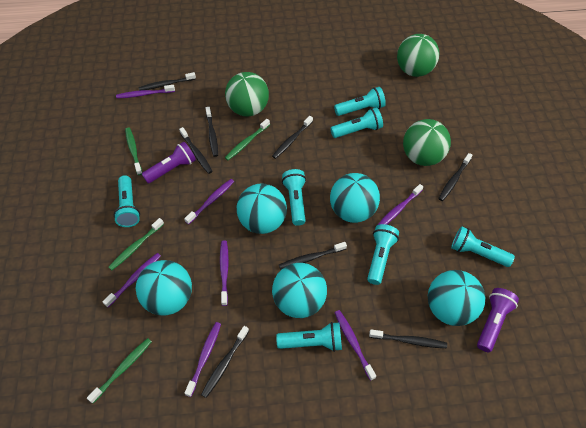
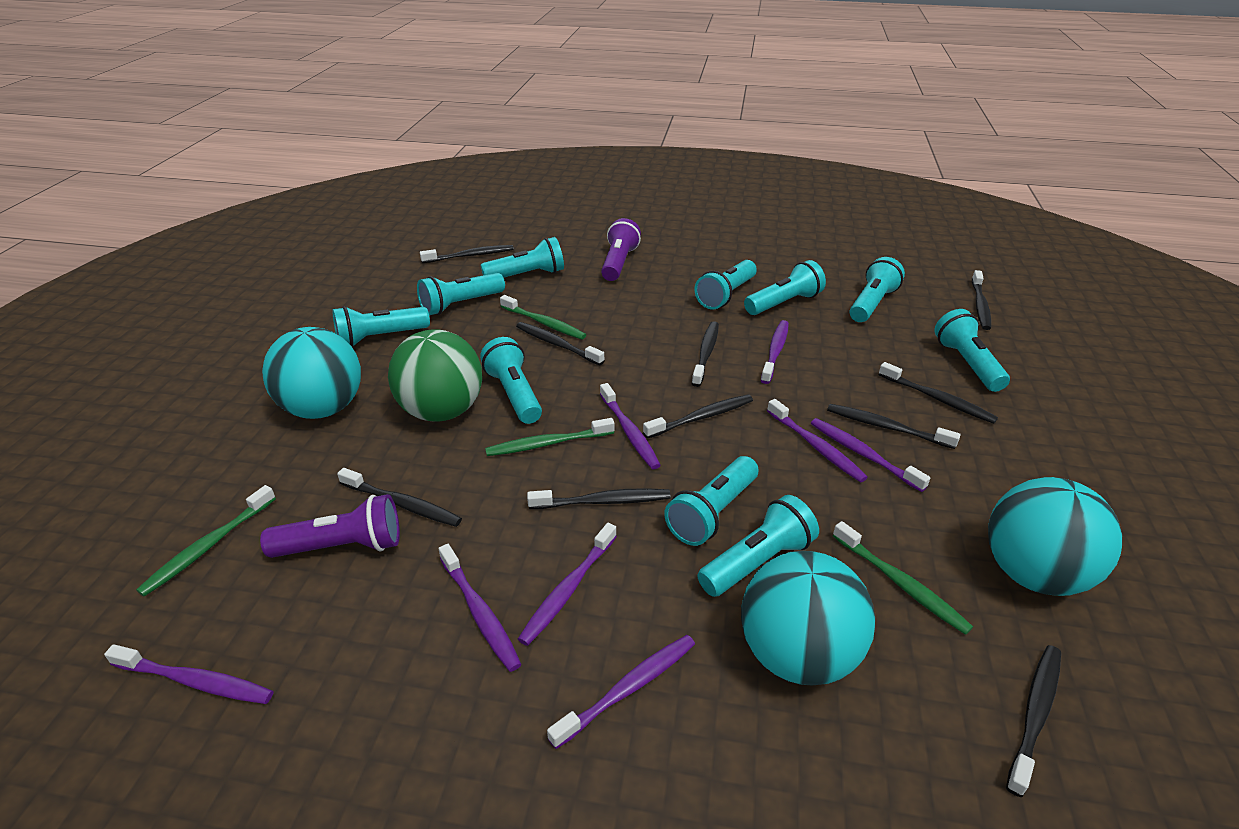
black toothbrush: [139,72,196,91] [179,127,213,174] [201,326,249,398] [206,107,218,157] [272,116,313,159] [279,242,347,269] [369,329,447,348] [438,153,473,201] = 8 -> [337,468,462,527] [420,245,514,263] [516,322,605,366] [527,488,671,509] [643,395,753,439] [692,321,719,387] [827,404,960,449] [879,362,998,424] [972,270,991,330] [1006,645,1061,797] = 10
green ball: [225,72,269,116] [397,34,439,77] [403,119,451,166] = 3 -> [388,329,482,422] = 1
purple toothbrush: [102,253,161,307] [116,85,175,98] [184,179,234,225] [184,322,221,397] [220,240,229,306] [335,310,376,381] [378,184,423,225] = 7 -> [104,644,273,704] [438,544,522,672] [518,523,617,646] [547,635,695,749] [600,383,661,469] [761,320,789,384] [767,399,868,482] [811,418,931,492] = 8
turquoise ball: [136,260,192,316] [237,184,287,234] [272,263,327,318] [330,173,380,223] [428,270,485,326] = 5 -> [262,327,361,419] [741,551,875,686] [988,477,1122,596] = 3
turquoise flashlight: [114,175,140,227] [276,322,342,352] [282,169,306,226] [330,107,383,138] [334,87,386,116] [367,224,399,285] [451,226,515,267] = 7 -> [332,306,430,347] [417,273,505,315] [480,337,542,424] [481,237,564,278] [664,456,759,546] [695,260,757,309] [697,495,819,597] [744,260,826,315] [850,257,905,322] [934,309,1010,392] = 10

